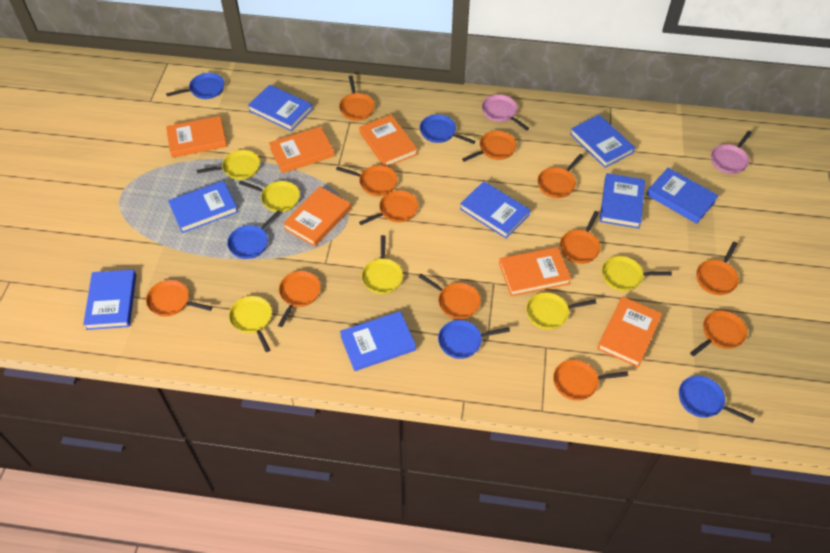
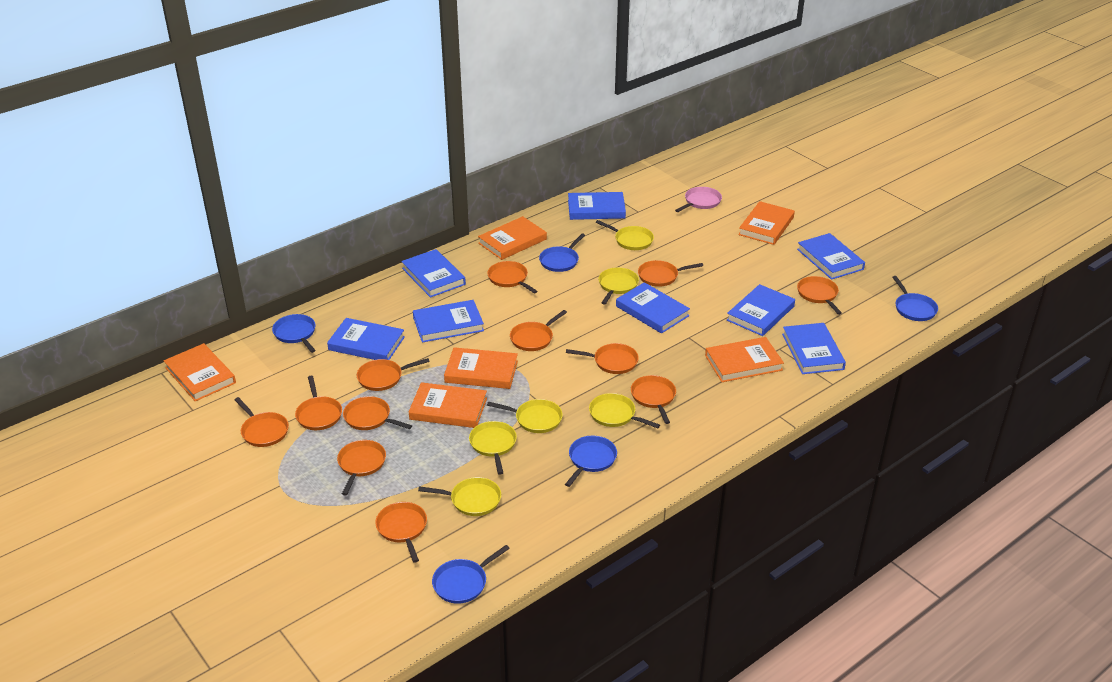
pink pan: [482,95,529,130] [711,131,752,174] = 2 -> [675,187,722,212] = 1

